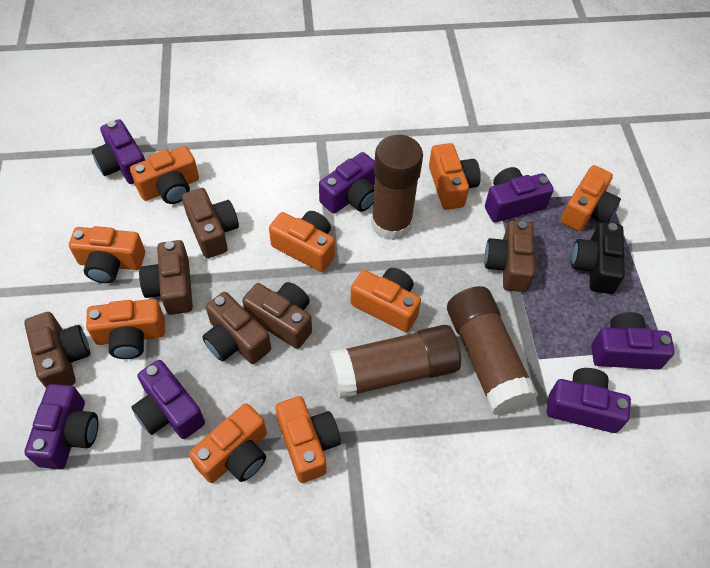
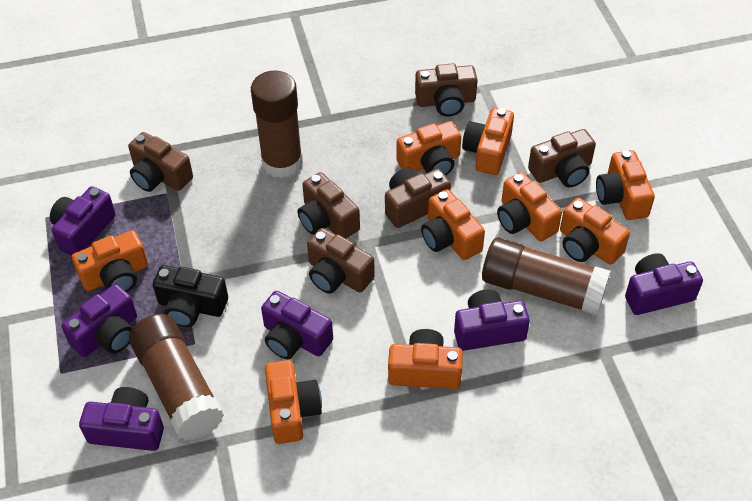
purple camera: [24,384,98,469] [92,119,145,184] [131,360,205,439] [319,152,375,214] [485,167,554,222] [547,368,631,433] [591,312,674,370] = 7 -> [50,186,116,256] [61,284,137,357] [79,387,164,451] [261,291,333,359] [454,289,530,351] [625,253,703,315] = 6

